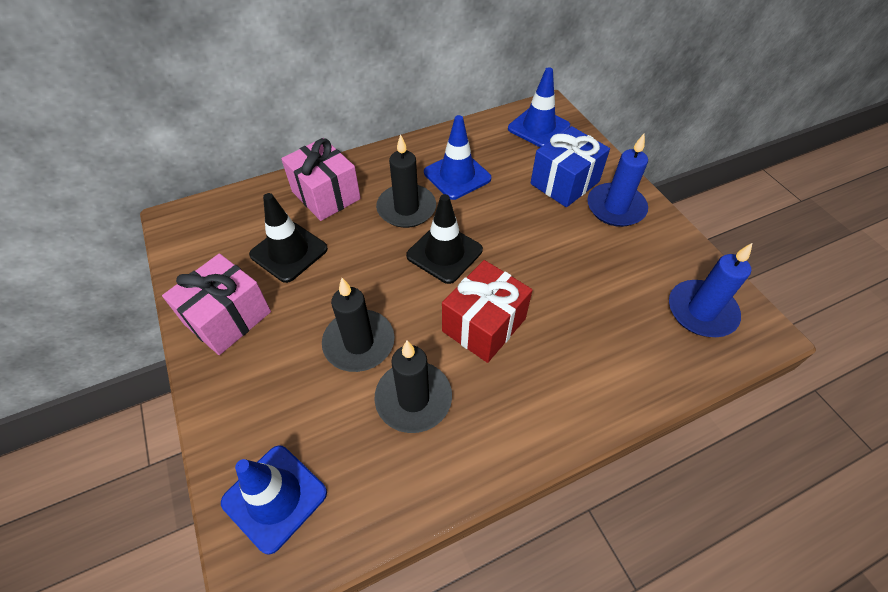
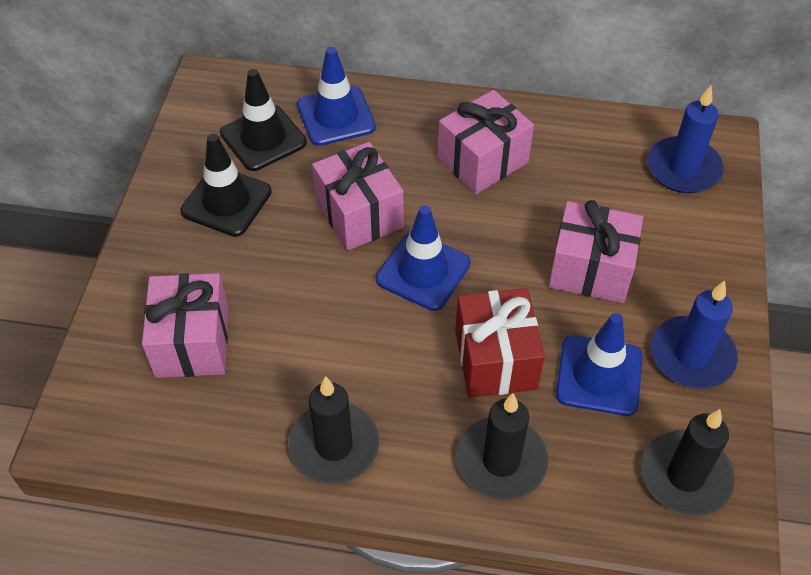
blue gift: [530,126,610,207] = 1 -> none = 0
pink gift: [162,253,271,355] [281,138,361,221] = 2 -> [142,273,228,378] [312,142,404,251] [438,90,534,194] [549,200,643,303] = 4

